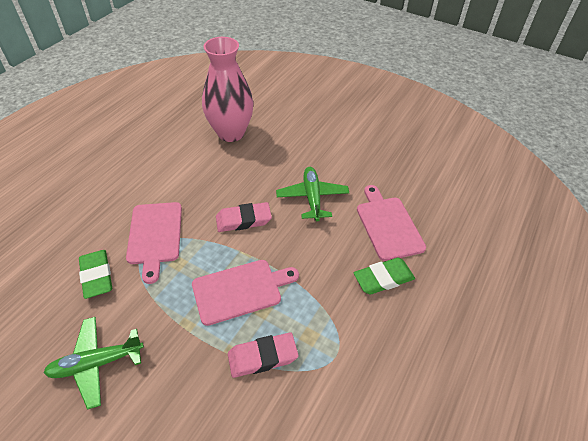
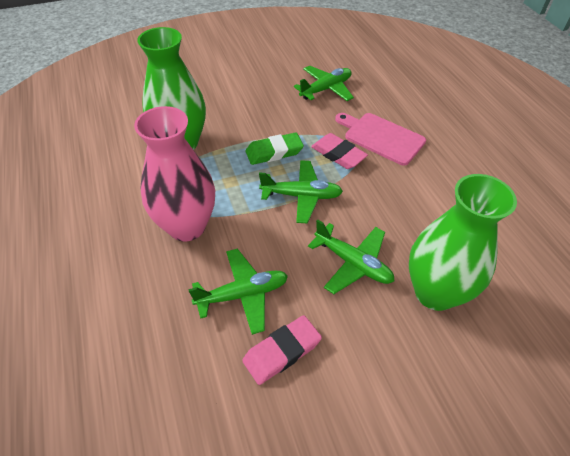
green eraser: [79,250,112,299] [354,258,415,295] = 2 -> [245,132,304,165] = 1
green plane: [44,317,144,409] [276,167,349,221] = 2 -> [188,249,288,335] [259,160,343,223] [294,66,354,101] [308,220,394,294] = 4
green vase: none = 0 -> [137,27,206,150] [409,174,517,311] = 2
pink cutting board: [126,202,182,284] [192,260,299,326] [357,185,426,261] = 3 -> [335,113,426,166] = 1

